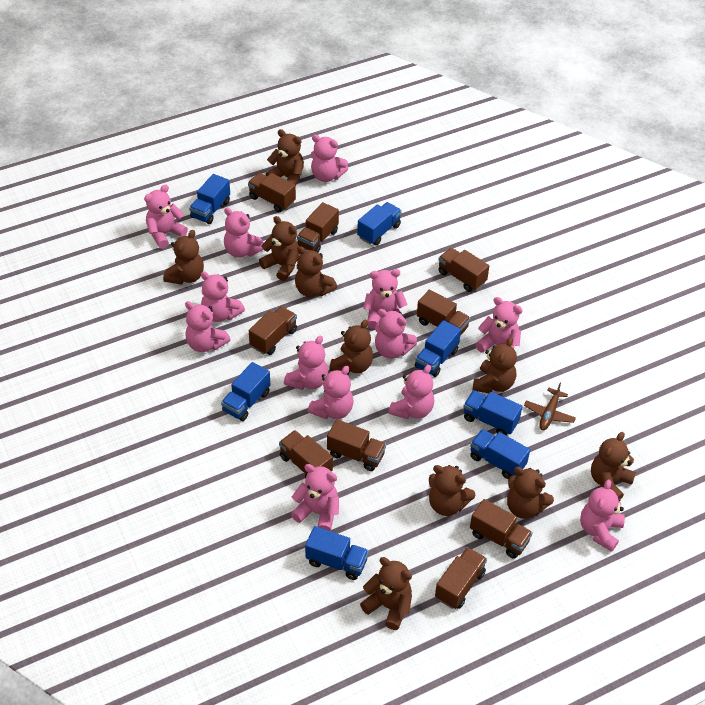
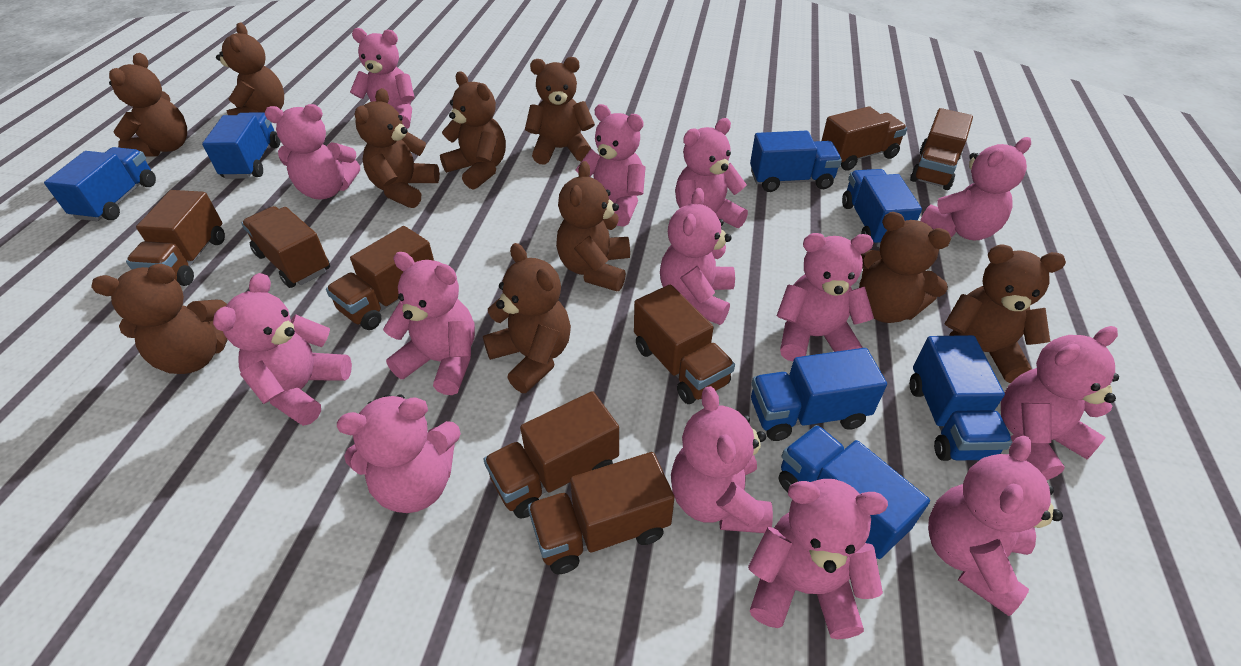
brown plane: [524,383,576,430] = 1 -> none = 0
brown truck: [248,173,296,212] [249,306,297,355] [279,430,333,478] [297,202,339,252] [327,419,386,471] [417,290,470,336] [435,547,487,609] [438,248,489,292] [470,499,533,559] = 9 -> [126,190,225,286] [242,206,330,288] [326,226,434,330] [483,391,619,519] [528,452,675,574] [634,285,735,404] [822,106,907,171] [910,108,973,190] = 8
pink teddy bear: [144,184,188,249] [185,301,230,352] [201,271,245,322] [224,207,264,258] [284,335,328,390] [291,464,339,531] [308,366,354,419] [310,135,348,182] [363,269,408,329] [375,309,417,359] [389,365,434,419] [475,297,523,353] [580,479,625,552] = 13 -> [213,273,352,426] [264,104,360,199] [337,394,461,513] [350,28,415,129] [383,252,475,395] [575,104,646,227] [660,188,735,325] [671,386,773,533] [675,118,748,228] [748,479,888,639] [777,233,874,361] [920,137,1031,241] [928,436,1063,616] [1001,326,1119,480] = 14

